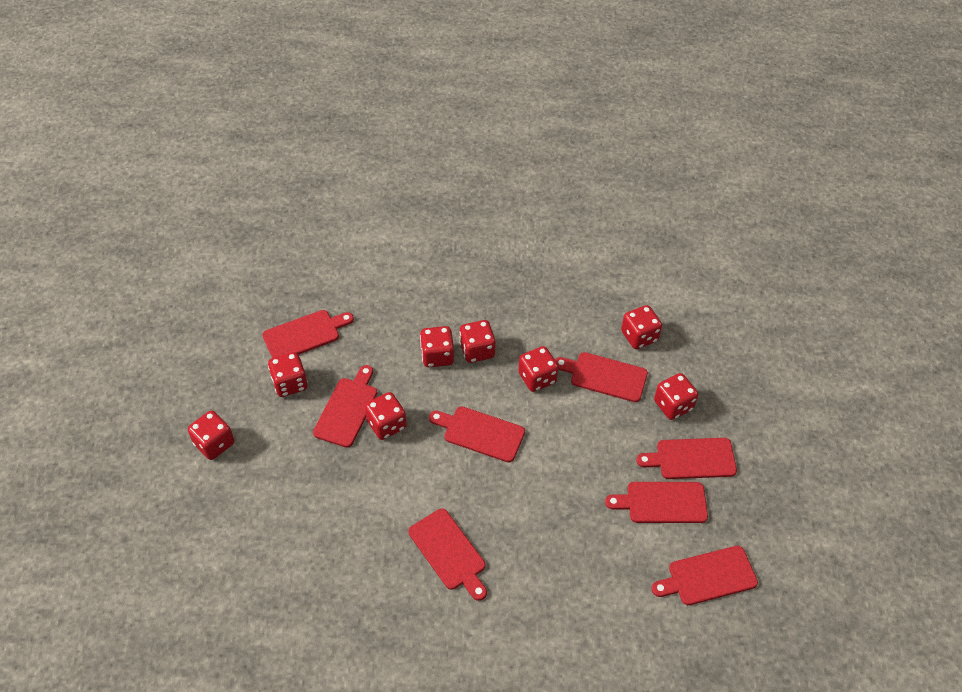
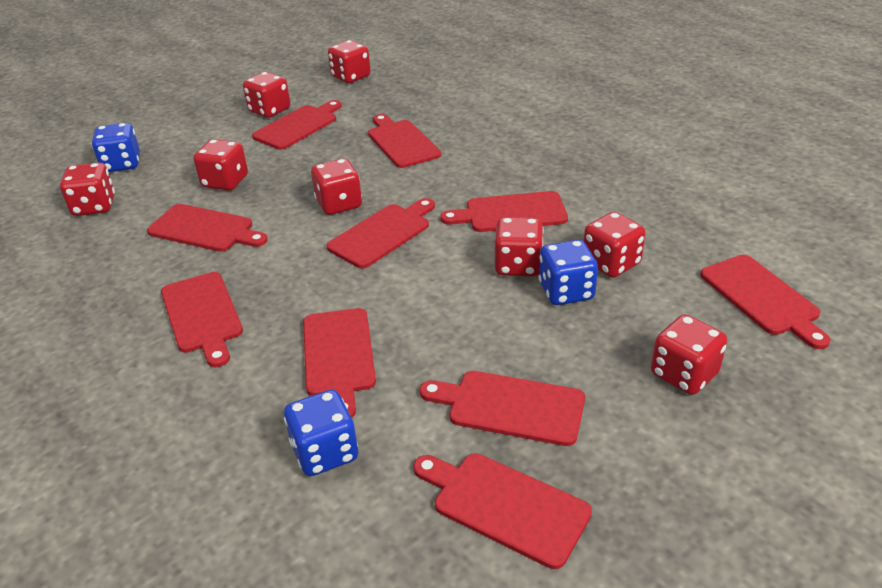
blue dice: none = 0 -> [92,123,140,172] [284,390,358,476] [539,240,598,305] = 3
red cutting board: [262,310,354,358] [313,365,377,448] [408,509,487,601] [429,406,525,462] [555,352,648,402] [605,482,708,523] [636,438,737,479] [651,546,758,605] = 8 -> [147,204,268,252] [161,272,243,367] [252,100,342,150] [303,308,376,418] [327,198,435,268] [368,114,441,168] [413,453,592,569] [419,371,585,446] [440,191,568,232] [700,255,830,349] = 10

